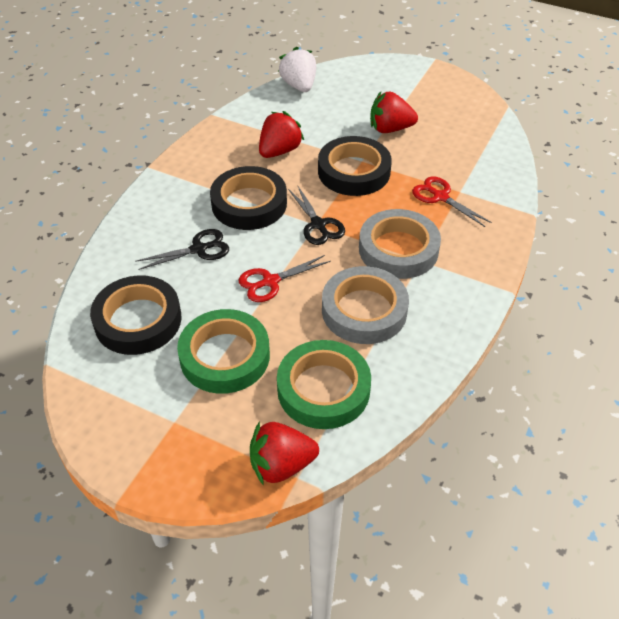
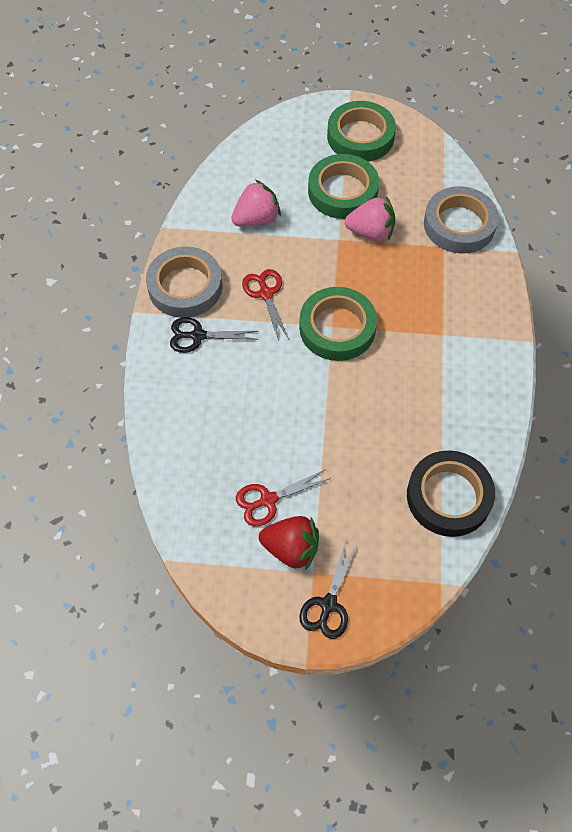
black tape: [90,275,182,355] [210,166,287,230] [318,136,392,196] = 3 -> [407,450,495,537] = 1
green tape: [177,309,270,394] [277,340,371,429] = 2 -> [299,287,377,361] [308,154,379,219] [327,101,396,162] = 3
pink strawberry: none = 0 -> [231,180,281,227] [345,196,395,241] = 2
red strawberry: [250,421,319,486] [259,111,304,158] [370,92,418,133] = 3 -> [259,516,319,571] = 1
white strawberry: [278,47,316,92] = 1 -> none = 0

